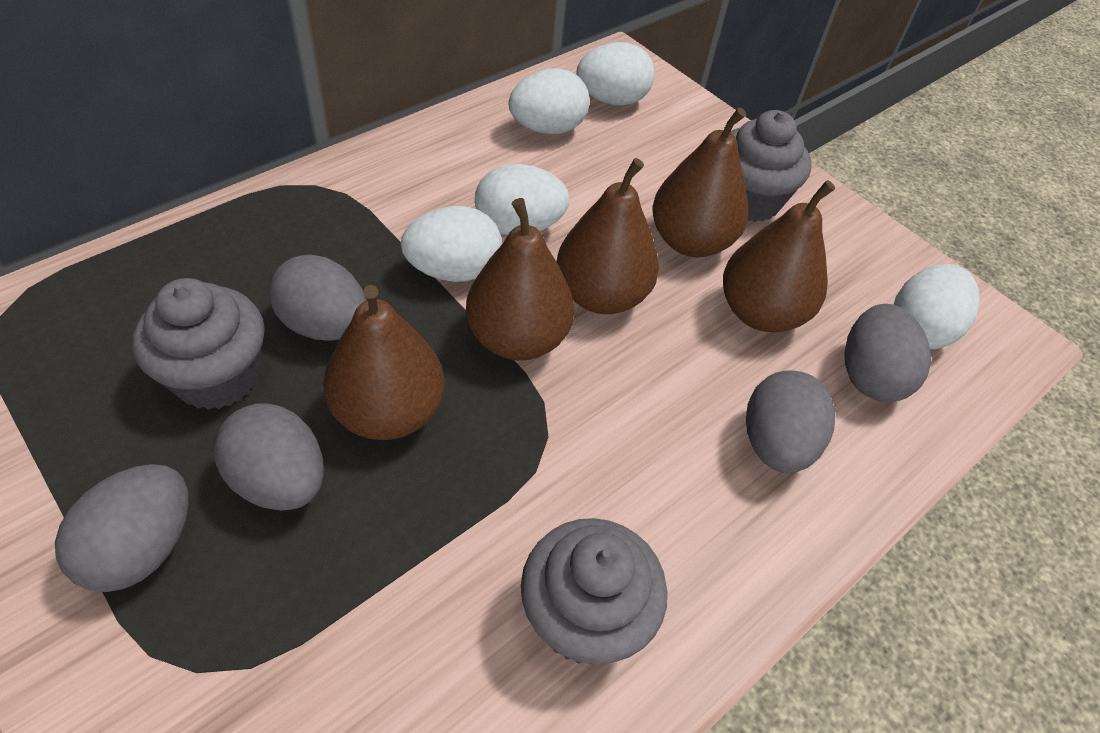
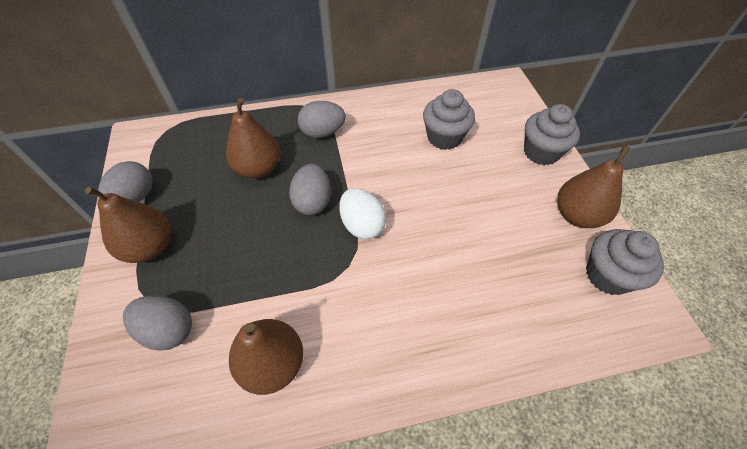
brown pear: [323,285,445,440] [466,198,574,361] [557,158,659,314] [652,107,749,257] [723,180,835,332] = 5 -> [85,187,171,263] [226,98,280,178] [229,319,303,395] [557,146,630,228] = 4
grey egg: [55,464,189,592] [214,403,324,511] [269,255,367,341] [746,370,835,473] [844,304,931,402] = 5 -> [98,161,153,202] [123,295,192,351] [289,164,331,215] [298,101,346,138] = 4
white egg: [401,206,502,282] [475,164,570,235] [509,68,589,135] [576,42,655,106] [894,264,980,349] = 5 -> [339,188,386,239] = 1

